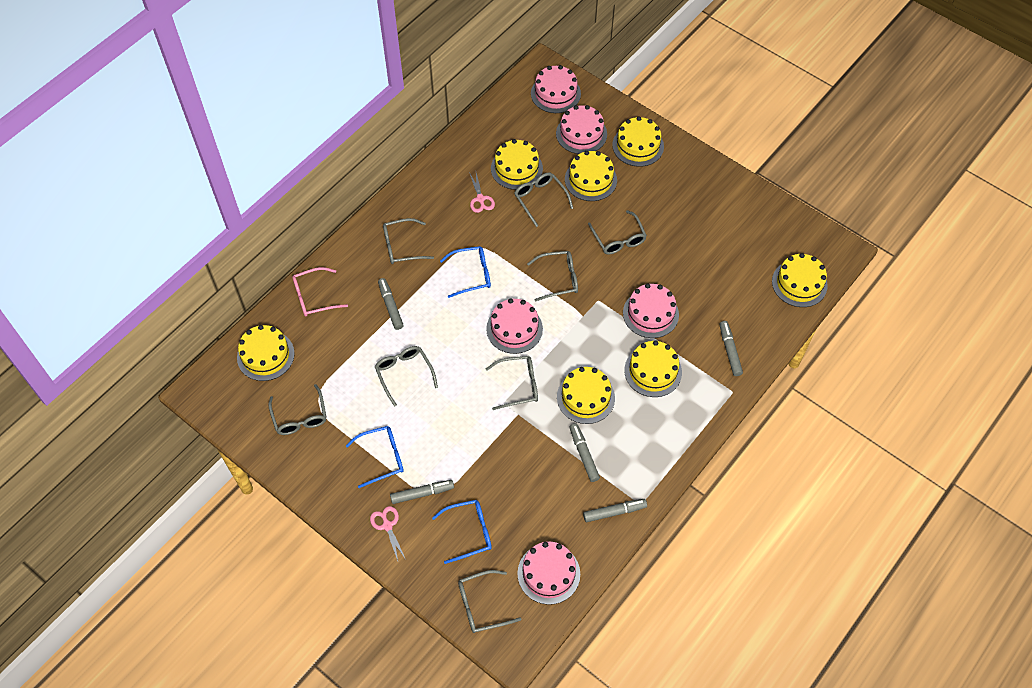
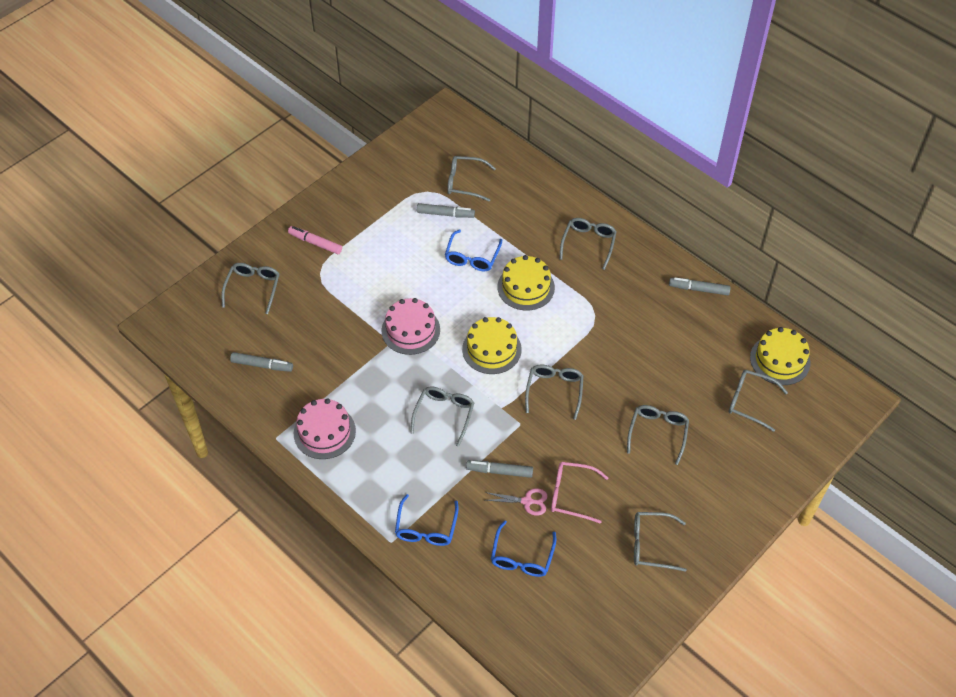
grey marker: [378,278,404,330] [390,480,454,504] [569,424,600,482] [583,499,647,522] [720,321,743,376] = 5 -> [230,352,293,372] [417,203,475,218] [466,460,533,478] [669,278,731,295] = 4
pink cake: [486,298,543,354] [517,541,580,605] [531,65,581,113] [556,105,607,154] [623,283,679,338] = 5 -> [294,398,356,459] [381,298,440,355] = 2
pink marker: none = 0 -> [288,226,342,254] = 1
pink scissors: [370,506,405,561] [469,172,495,213] = 2 -> [485,488,547,516] = 1
yellow cake: [237,325,295,381] [491,139,543,190] [557,367,615,424] [565,151,617,201] [612,116,664,167] [624,340,682,397] [772,253,828,307] = 7 -> [462,317,522,374] [497,255,555,311] [750,327,810,385] = 3

